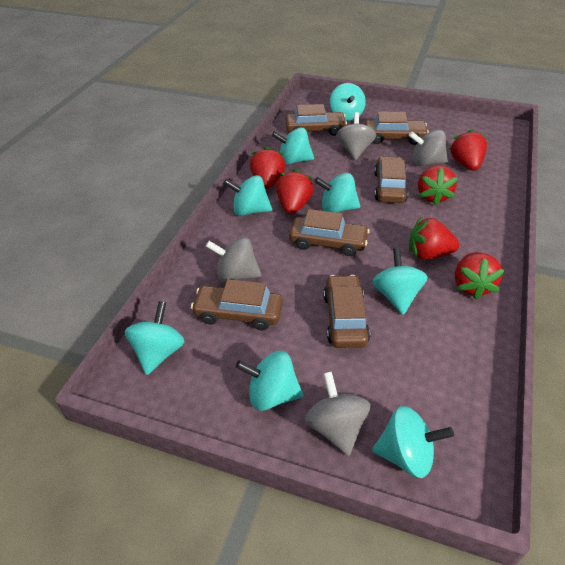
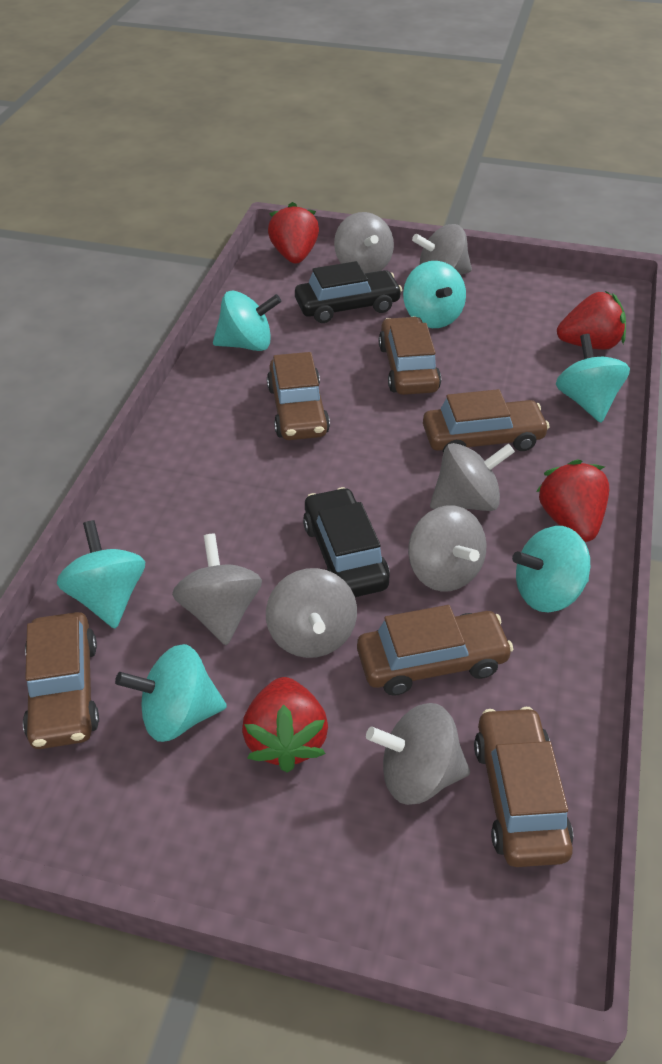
black car: none = 0 -> [295,261,402,323] [303,487,390,597] = 2
grey spinning top: [206,237,262,283] [305,371,370,456] [336,112,376,160] [409,129,448,166] = 4 -> [172,534,262,645] [266,568,357,658] [334,212,394,273] [366,703,470,805] [408,505,487,592] [412,224,472,275] [430,443,515,511] = 7
red strawberry: [250,147,285,189] [276,169,314,214] [409,217,460,260] [418,165,458,206] [449,129,487,171] [455,252,504,300] = 6 -> [242,677,328,773] [268,202,319,264] [536,459,609,542] [557,291,626,350] = 4
turquoise spinning top: [125,301,184,375] [223,175,272,216] [236,351,303,411] [272,128,314,165] [314,173,360,213] [330,83,366,121] [372,247,428,315] [372,406,454,478] = 8 -> [56,520,145,629] [115,644,227,742] [213,291,281,351] [403,261,466,328] [512,526,590,612] [556,334,630,423] = 6

